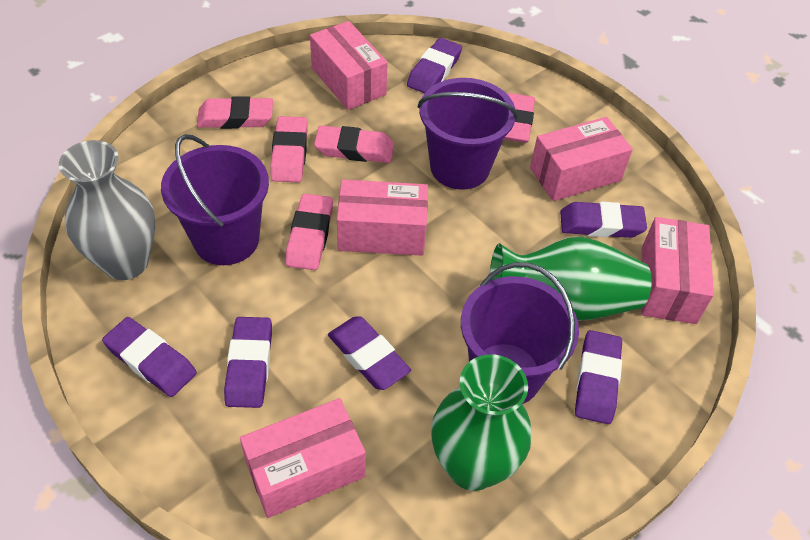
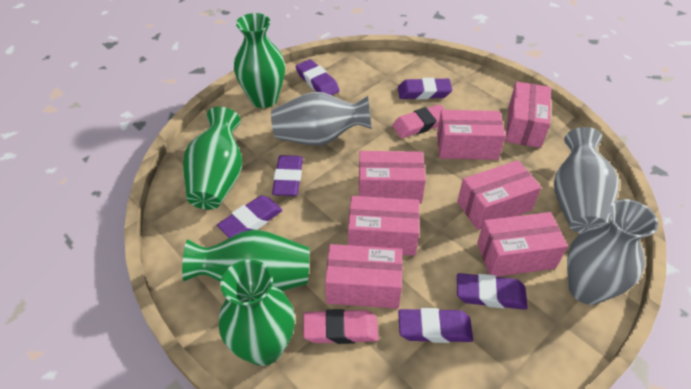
green vase: [431,354,532,491] [490,237,652,320] = 2 -> [182,230,310,291] [183,107,242,210] [219,260,295,366] [234,13,285,108] = 4
grey vase: [59,140,155,280] = 1 -> [271,92,372,146] [554,127,619,233] [567,199,658,305] = 3
pink box: [240,398,366,518] [310,21,388,110] [337,179,428,256] [530,117,633,201] [642,217,714,324] = 5 -> [325,244,403,308] [348,196,420,256] [359,151,426,204] [437,110,506,160] [457,160,541,230] [477,212,568,277] [505,82,551,148] = 7
pink eraser: [197,96,273,129] [270,116,308,182] [285,194,333,270] [314,126,394,163] [504,93,535,143] = 5 -> [303,309,379,344] [392,104,445,138] = 2
purple bucket: [161,134,269,265] [418,78,518,190] [461,262,579,404] = 3 -> none = 0

